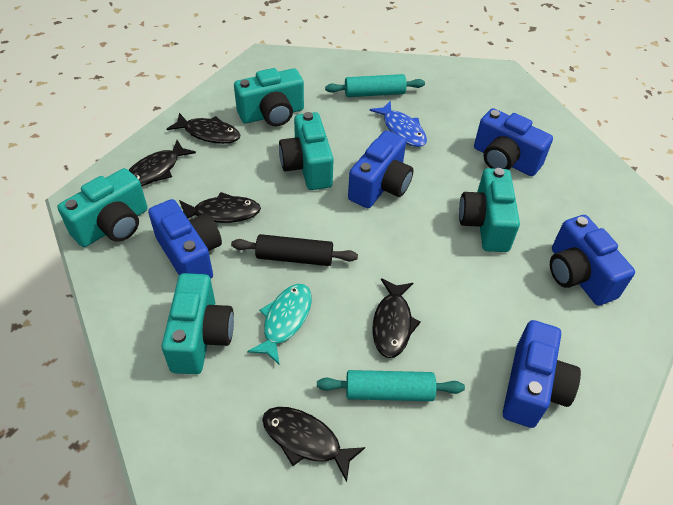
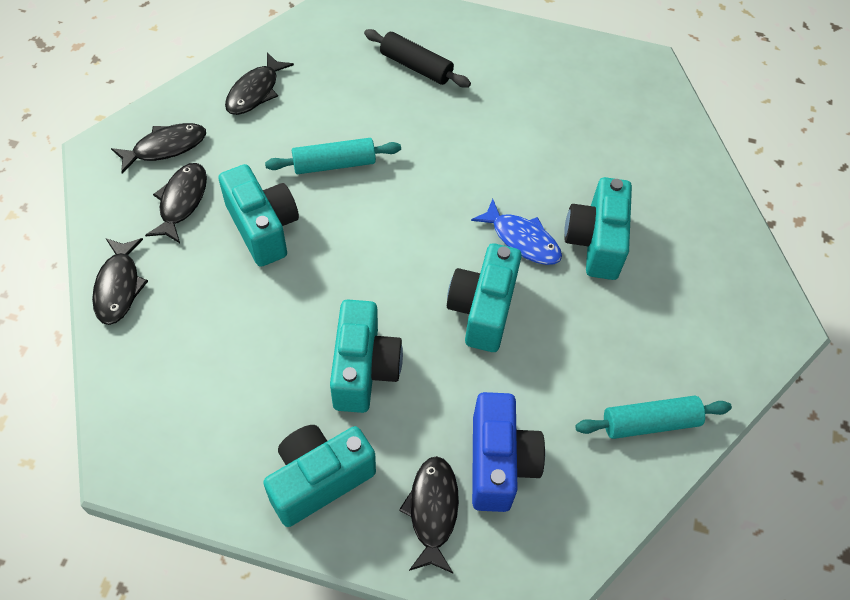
blue camera: [148,199,222,279] [348,130,413,208] [474,108,553,176] [503,320,581,428] [550,215,635,306] = 5 -> [472,392,545,512] = 1
turquoise fish: [247,284,312,364] = 1 -> none = 0

